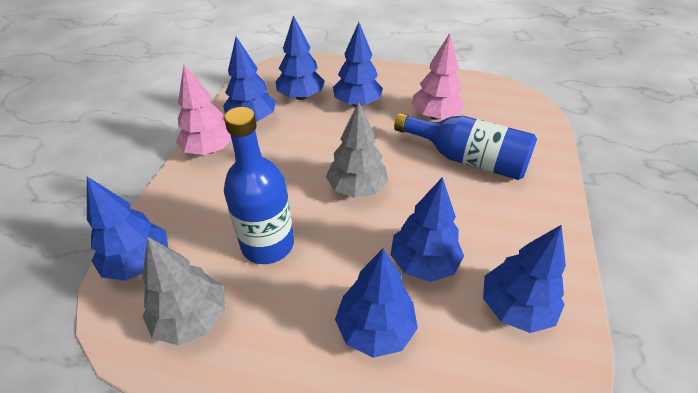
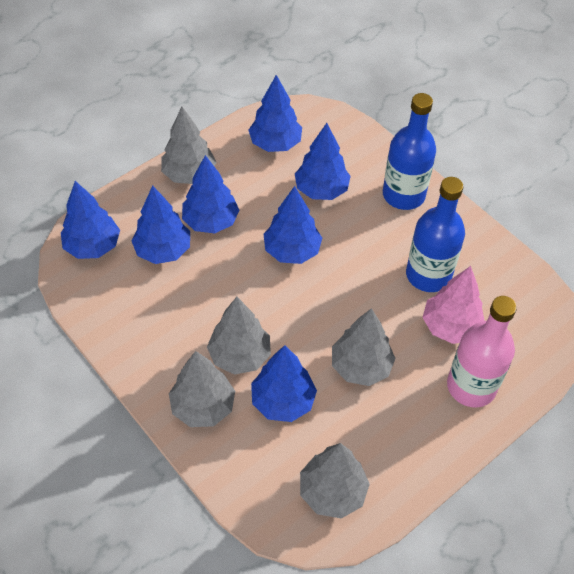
grey tree: [142,237,226,346] [326,102,388,198] = 2 -> [161,107,216,184] [169,351,235,427] [207,297,271,375] [300,443,370,519] [332,308,396,386] = 5
pink bottle: none = 0 -> [447,296,517,408] = 1
pink tree: [176,65,232,155] [412,33,464,120] = 2 -> [422,266,484,344] = 1

